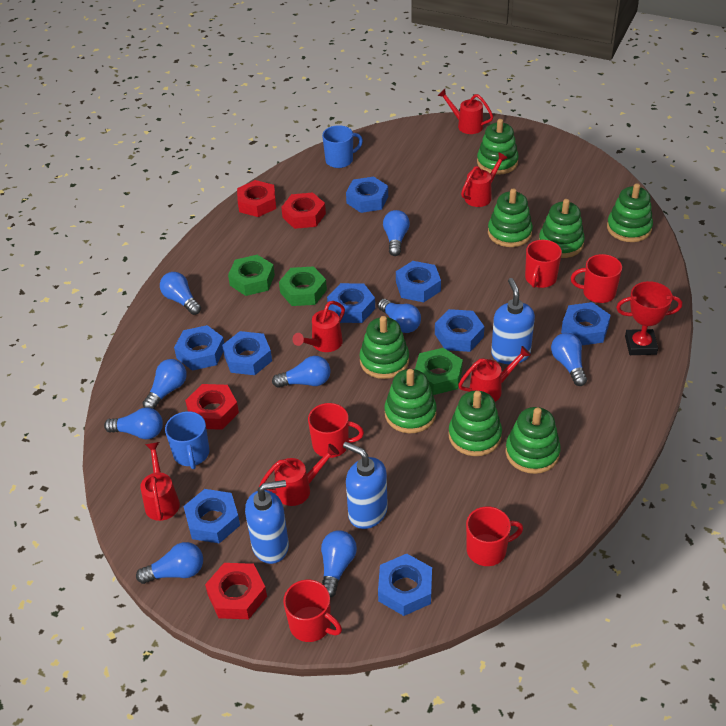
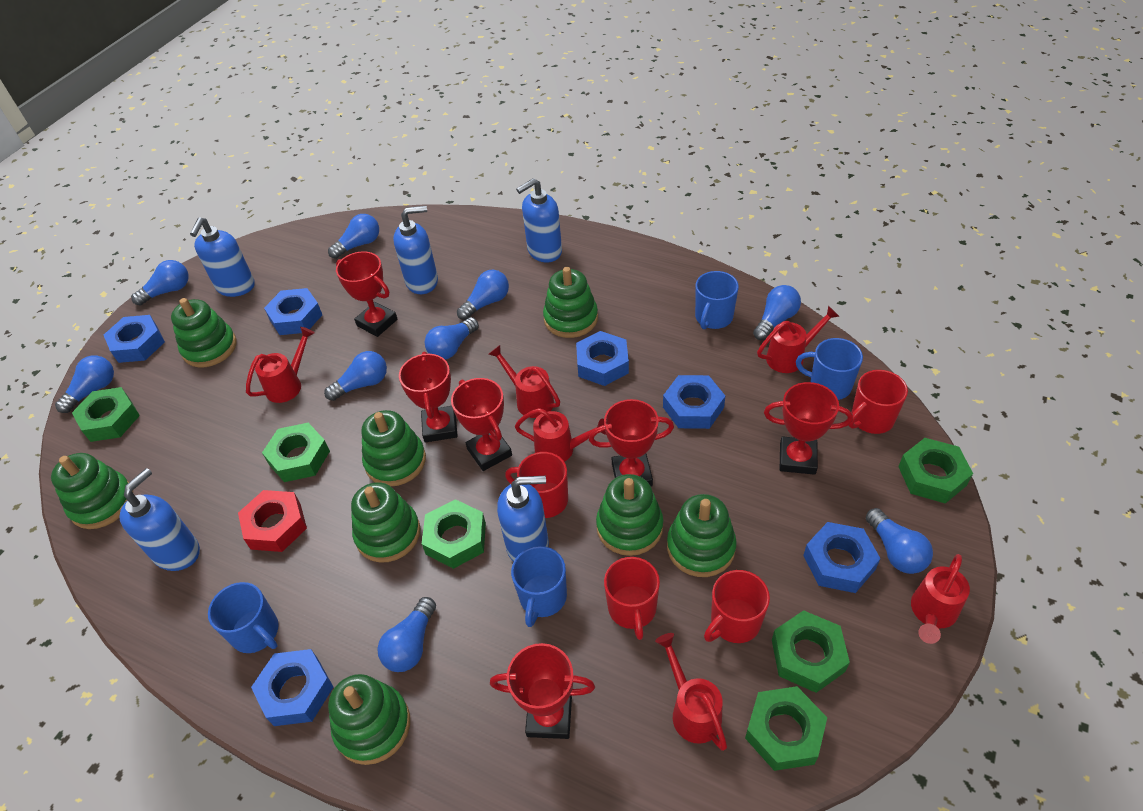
blue mug: [165,411,209,469] [322,125,363,168] = 2 -> [208,582,279,653] [511,546,567,627] [695,271,739,329] [796,338,863,400] = 4
blue nut: [174,325,224,371] [183,489,240,543] [222,331,272,375] [327,283,375,323] [346,176,388,213] [378,554,432,616] [396,261,441,302] [435,309,485,352] [561,302,611,345] = 9 -> [104,315,165,363] [251,649,333,726] [264,288,322,335] [576,331,629,386] [663,375,725,429] [803,522,881,593] = 6
blue soap dispenser: [245,480,289,564] [343,442,388,529] [491,278,535,364] = 3 -> [119,468,200,571] [190,217,255,297] [393,206,438,294] [497,476,549,562] [516,178,562,263] = 5
green nut: [228,255,275,296] [279,266,327,306] [415,348,463,395] = 3 -> [72,387,140,442] [262,423,330,482] [422,499,486,569] [745,686,827,771] [772,610,850,693] [898,438,973,504] = 6
red mug: [283,580,342,642] [308,403,364,458] [466,506,523,566] [525,240,562,288] [571,254,622,303] = 5 -> [505,452,568,518] [604,557,660,640] [704,570,770,643] [848,370,908,434] = 4
red nut: [185,384,239,430] [205,563,267,619] [237,180,276,217] [281,193,326,229] = 4 -> [238,490,307,552] = 1
red trophy: [616,281,682,355] = 1 -> [336,251,398,337] [399,351,458,443] [451,378,512,471] [490,643,595,739] [589,399,674,486] [764,382,853,475] = 6

